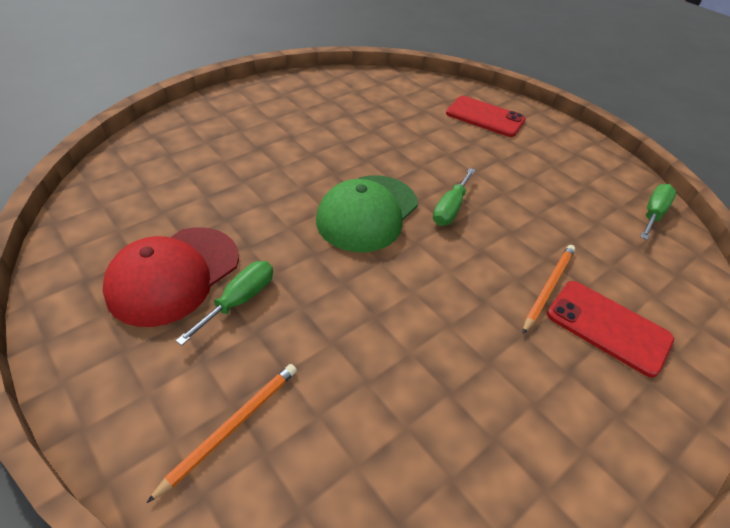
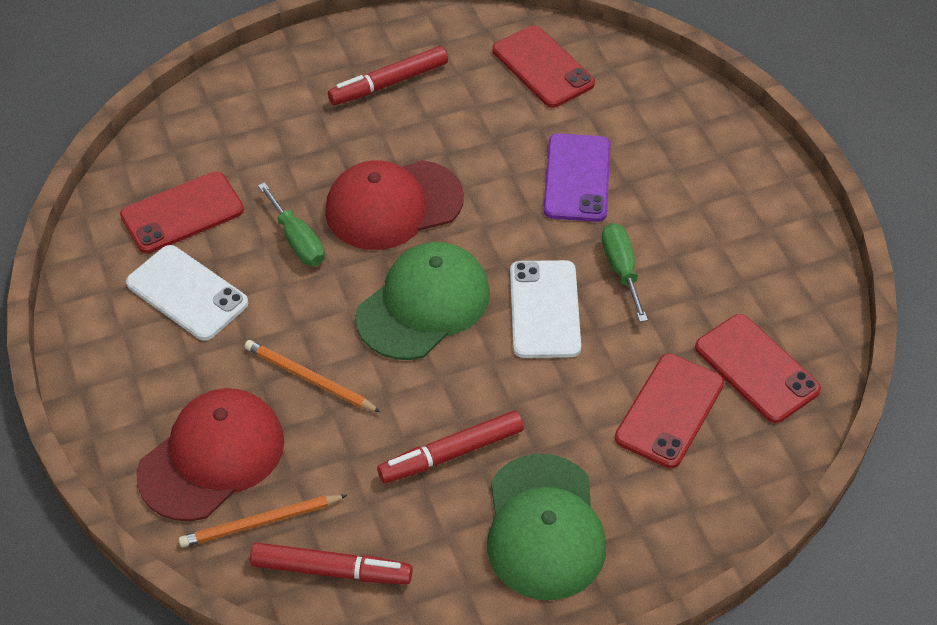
green cap: [316,175,418,252] = 1 -> [355,242,490,360] [487,453,606,600] = 2
green screwdriver: [176,261,273,346] [433,168,475,226] [640,184,676,240] = 3 -> [258,182,325,266] [602,223,648,322] = 2
purple phone: none = 0 -> [543,133,610,222] = 1
red cap: [102,227,239,327] = 1 -> [136,388,285,521] [325,160,464,250] = 2
red marker: none = 0 -> [250,543,412,584] [328,46,448,105] [377,411,524,483] = 3
red phone: [446,96,526,137] [547,281,674,377] = 2 -> [120,171,244,254] [493,25,595,108] [615,353,724,468] [695,314,821,423] = 4
white phone: none = 0 -> [126,245,248,341] [510,260,581,358] = 2

